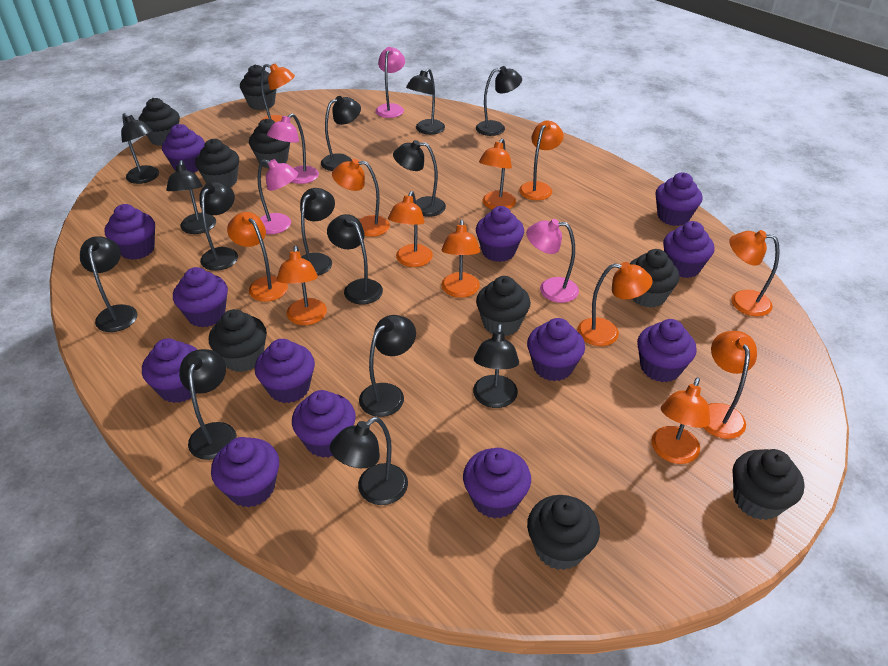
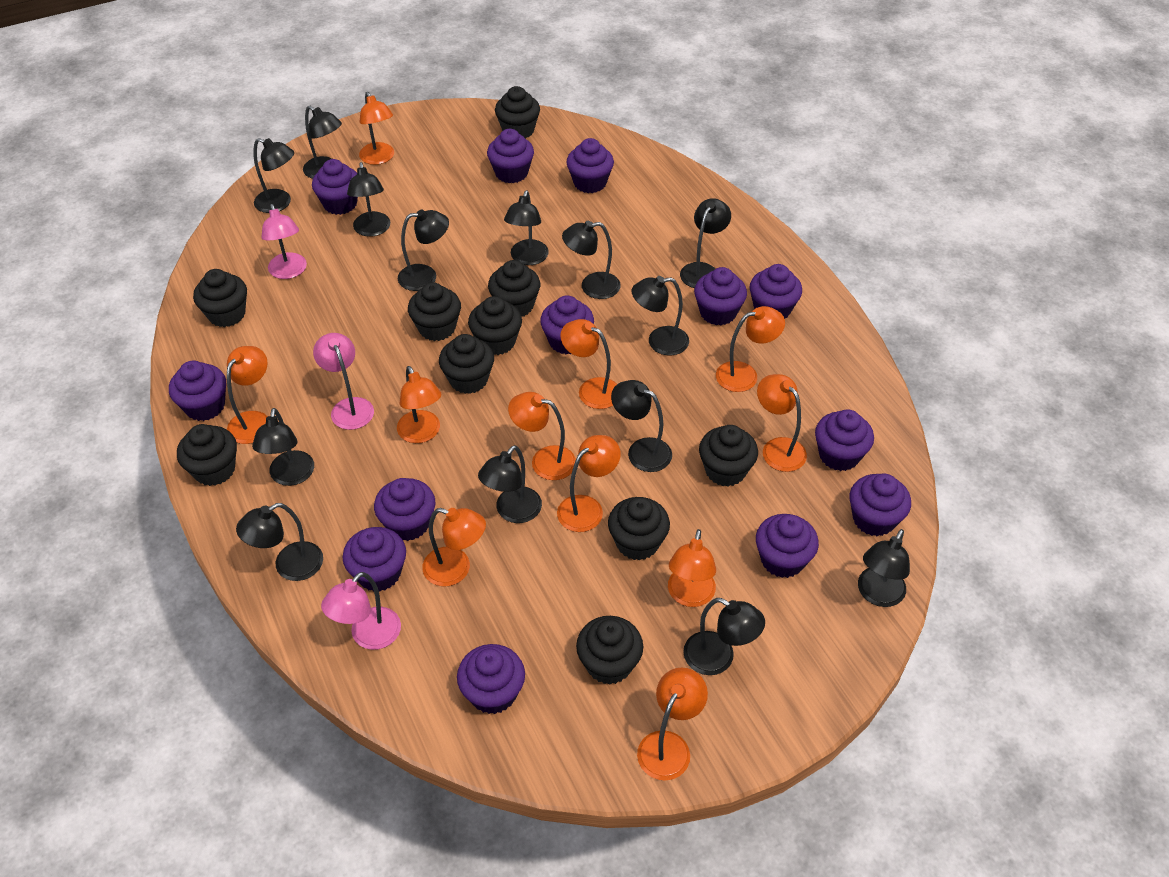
black cupcake: [138,98,180,146] [195,139,239,187] [209,309,267,372] [240,64,276,110] [249,119,290,168] [476,276,531,336] [527,495,600,570] [630,249,680,308] [733,449,805,520] = 9 -> [177,424,237,486] [193,269,247,327] [408,282,461,341] [439,334,494,394] [468,296,522,355] [488,260,540,317] [495,86,540,139] [576,616,643,684] [608,497,670,561] [699,425,758,487] = 10
orange lamp: [227,212,288,302] [260,63,295,122] [277,246,327,325] [332,159,390,237] [388,191,433,267] [441,220,480,298] [479,138,516,209] [519,121,564,200] [577,262,653,346] [651,377,710,464] [703,331,757,439] [729,230,780,316] = 12 -> [227,346,268,444] [359,92,394,165] [397,366,441,443] [422,508,486,587] [508,392,576,480] [557,435,621,532] [561,319,617,409] [637,668,708,781] [668,529,716,607] [716,306,785,392] [757,374,807,472] = 11
pink lamp: [257,159,298,234] [267,113,319,184] [376,47,405,118] [526,219,579,303] = 4 -> [261,204,307,279] [313,333,374,430] [321,572,401,650] = 3

